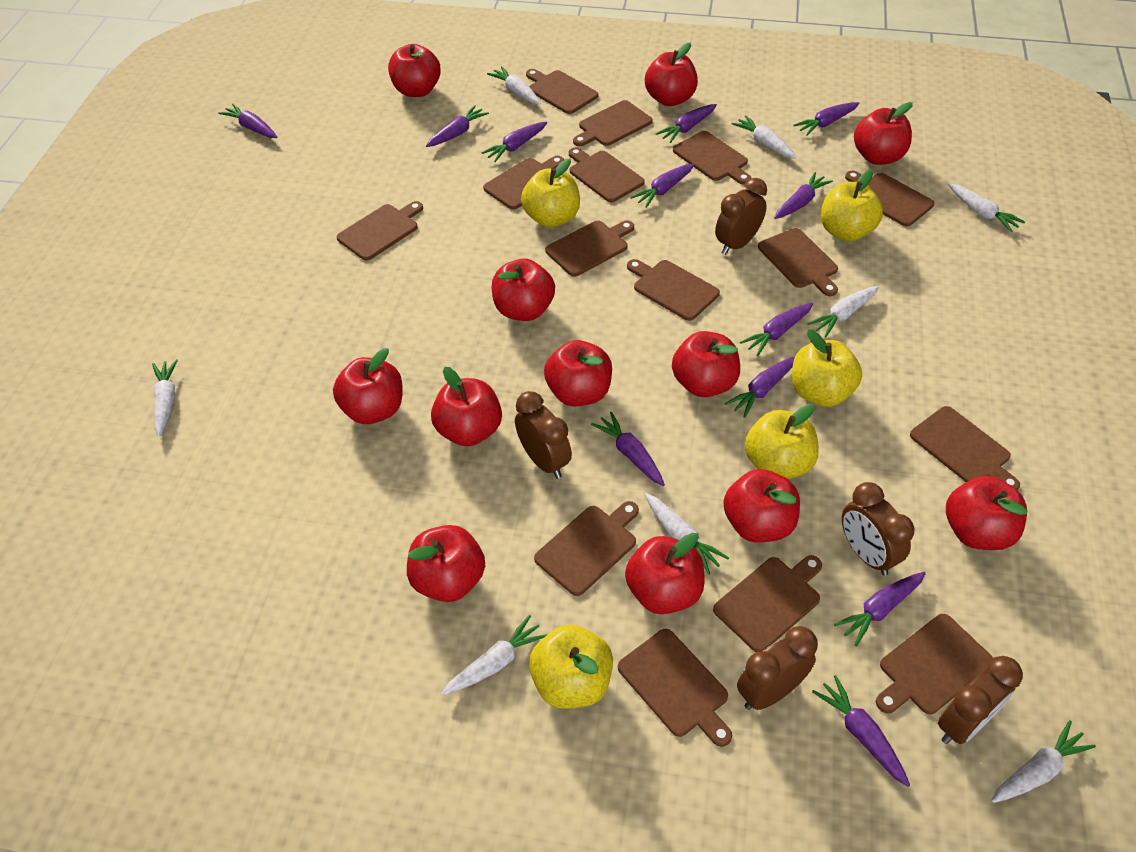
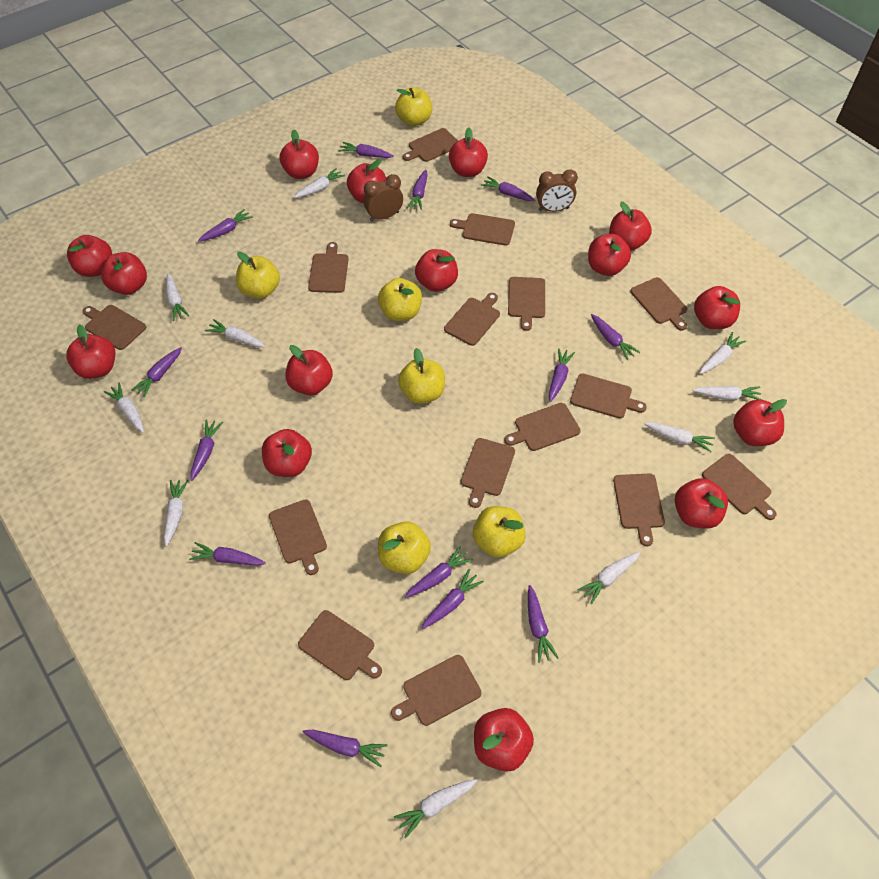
brown clock: [515,391,572,479] [715,178,767,255] [737,626,818,710] [842,482,914,576] [938,656,1023,744] = 5 -> [364,174,403,221] [536,169,578,212] = 2
purple carrot: [218,104,278,138] [426,105,489,147] [481,122,547,162] [591,412,665,486] [630,163,695,208] [656,104,717,143] [725,356,795,418] [740,303,813,356] [774,172,833,219] [794,102,860,136] [812,675,910,787] [834,572,926,646] = 12 -> [131,347,182,397] [189,542,266,566] [190,419,223,481] [198,209,253,241] [303,730,387,767] [339,142,394,158] [405,546,473,597] [407,170,428,210] [421,569,484,629] [481,176,535,201] [528,585,559,663] [549,348,575,402] [591,314,640,360] = 13
red apple: [333,348,403,424] [388,44,441,97] [407,525,485,602] [431,367,502,446] [492,259,555,321] [544,340,612,406] [625,532,704,614] [645,42,698,106] [672,331,740,397] [723,469,800,543] [854,102,913,165] [946,476,1027,550] = 12 -> [66,324,115,379] [67,235,112,277] [101,252,147,295] [262,429,312,477] [280,129,319,179] [285,345,333,395] [347,159,386,203] [415,249,458,292] [449,127,488,177] [474,708,534,772] [588,234,631,276] [609,201,652,251] [675,478,728,529] [694,286,740,329] [733,399,787,446] = 15
white carrot: [152,359,178,437] [441,615,548,695] [487,66,541,105] [645,493,729,574] [732,115,796,159] [807,286,879,337] [948,183,1025,232] [991,720,1096,803] = 8 -> [104,383,144,432] [164,480,189,546] [166,274,189,321] [205,319,265,347] [294,168,345,198] [394,779,477,839] [577,552,640,604] [644,422,715,452] [692,386,762,400] [700,332,746,374] = 10
yellow apple: [521,159,580,227] [529,624,613,709] [745,404,819,479] [792,329,862,407] [821,170,883,241] = 5 -> [236,251,280,299] [378,278,422,321] [378,521,431,574] [395,87,432,126] [398,348,445,404] [473,506,525,558] = 6

